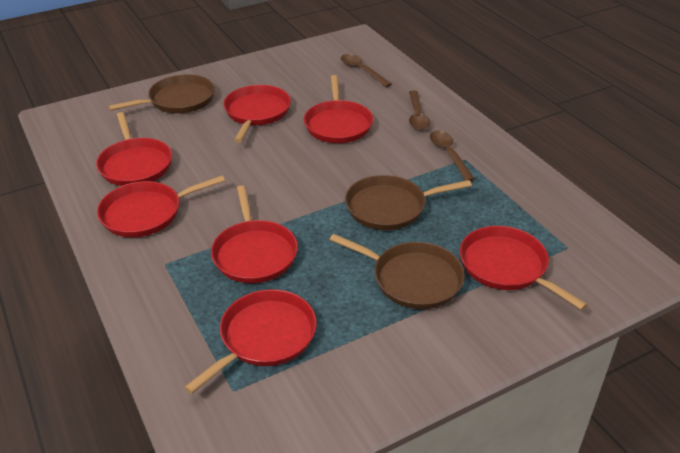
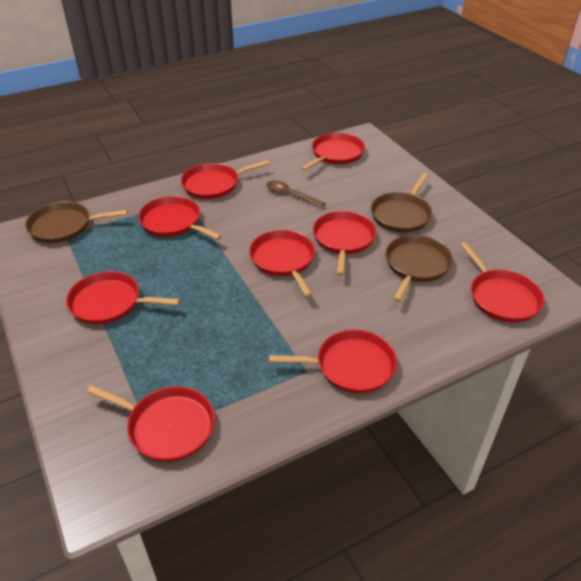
brown spoon: [341,54,392,87] [409,90,430,130] [430,130,475,181] = 3 -> [266,180,326,208] = 1
red pan: [96,112,172,186] [97,175,225,237] [184,289,317,394] [211,185,298,283] [223,85,291,143] [304,75,373,143] [460,226,588,310] = 7 -> [66,271,180,324] [87,385,215,462] [138,196,222,240] [181,160,270,199] [249,230,315,297] [269,329,397,393] [301,133,365,171] [313,211,376,276] [460,242,544,323] = 9

